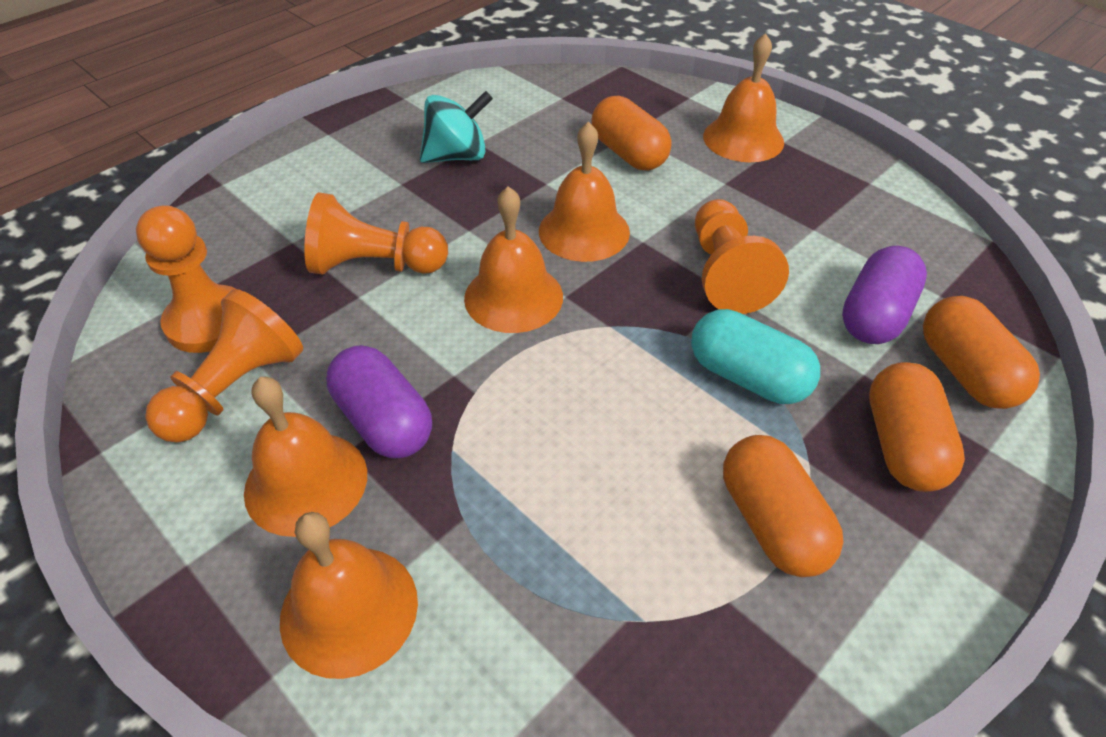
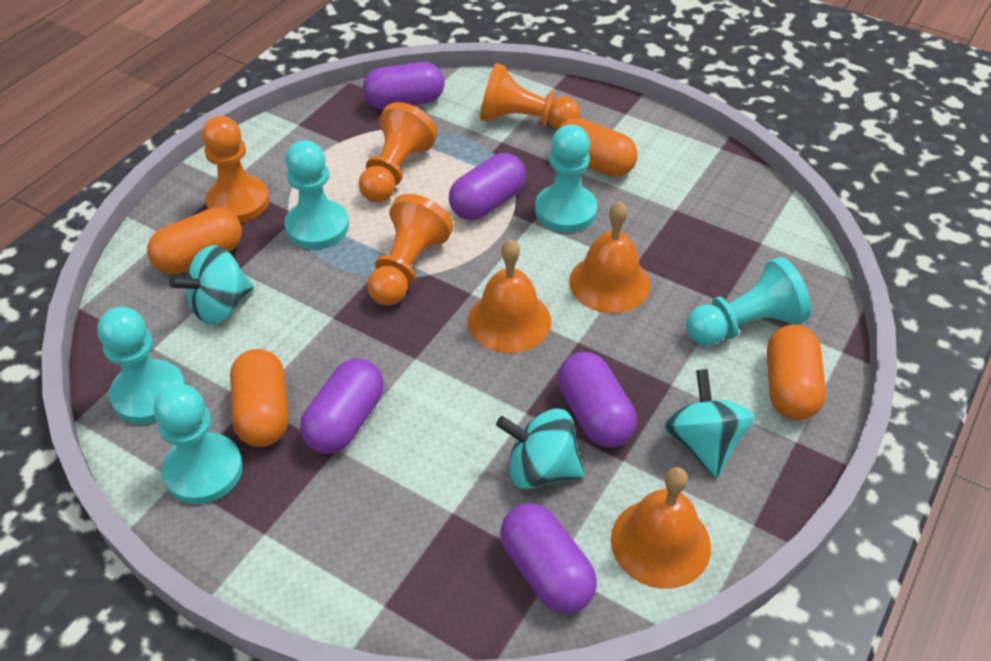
orange bell: [244,377,367,537] [280,512,418,679] [464,186,563,333] [539,122,630,262] [703,33,784,162] = 5 -> [467,239,551,353] [569,201,650,313] [611,467,711,589] = 3
purple capsule: [326,345,432,458] [842,246,927,344] = 2 -> [300,359,384,454] [363,62,444,110] [449,153,526,220] [500,503,597,614] [558,352,637,448] = 5
turquoise capsule: [691,309,820,404] = 1 -> none = 0
turquoise pawn: none = 0 -> [97,307,186,424] [154,384,243,504] [285,140,349,249] [535,125,597,233] [686,257,811,346] = 5
turquoise spinning top: [420,91,493,163] = 1 -> [169,245,254,324] [496,408,585,489] [664,369,754,478] = 3

